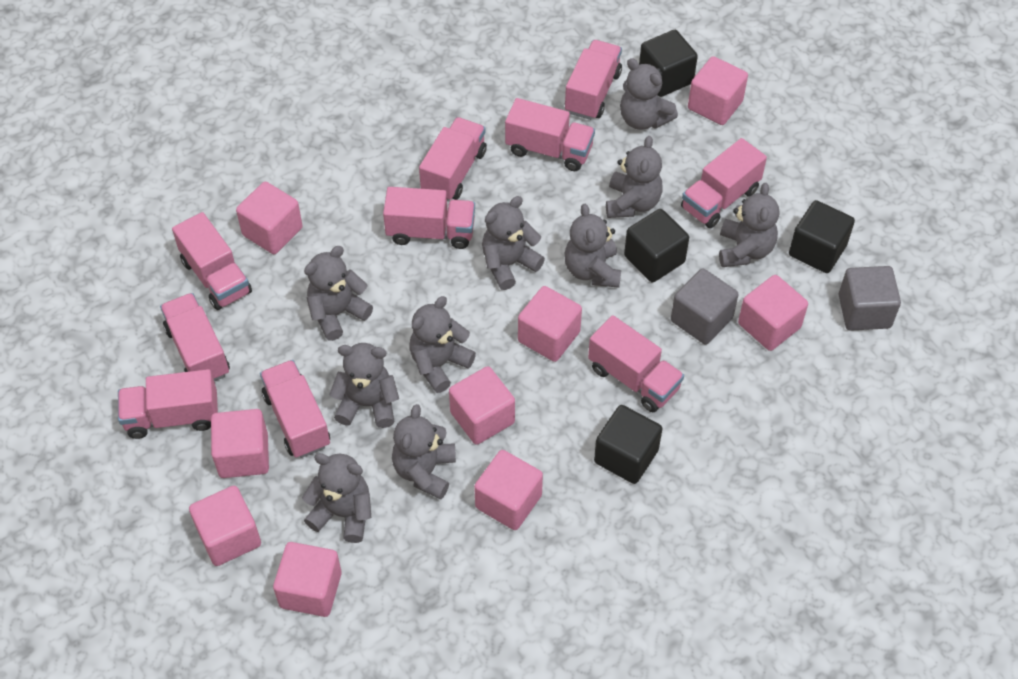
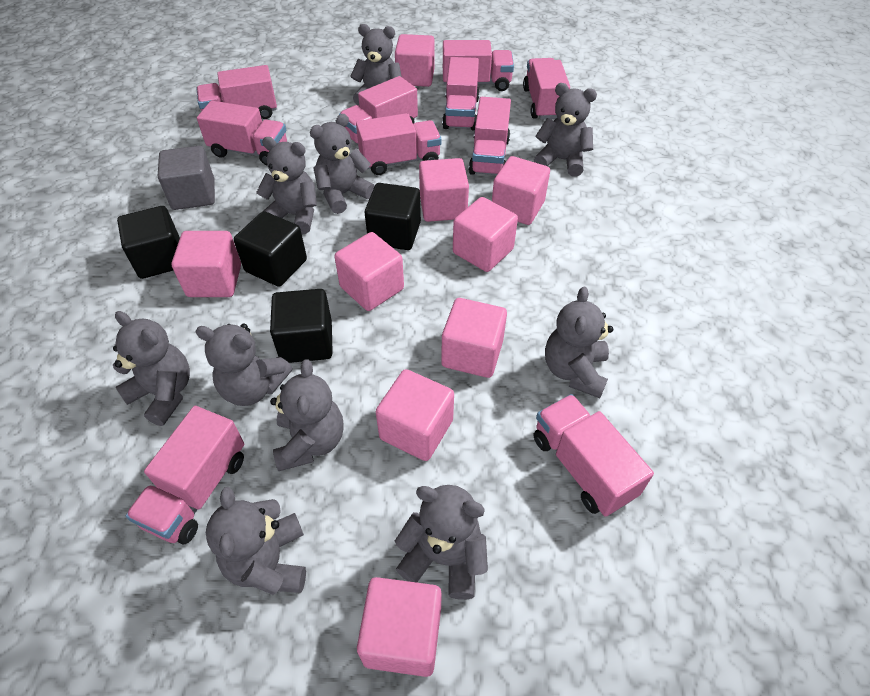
grey cube: [671,269,738,344] [839,266,901,331] = 2 -> [158,146,215,210] = 1

